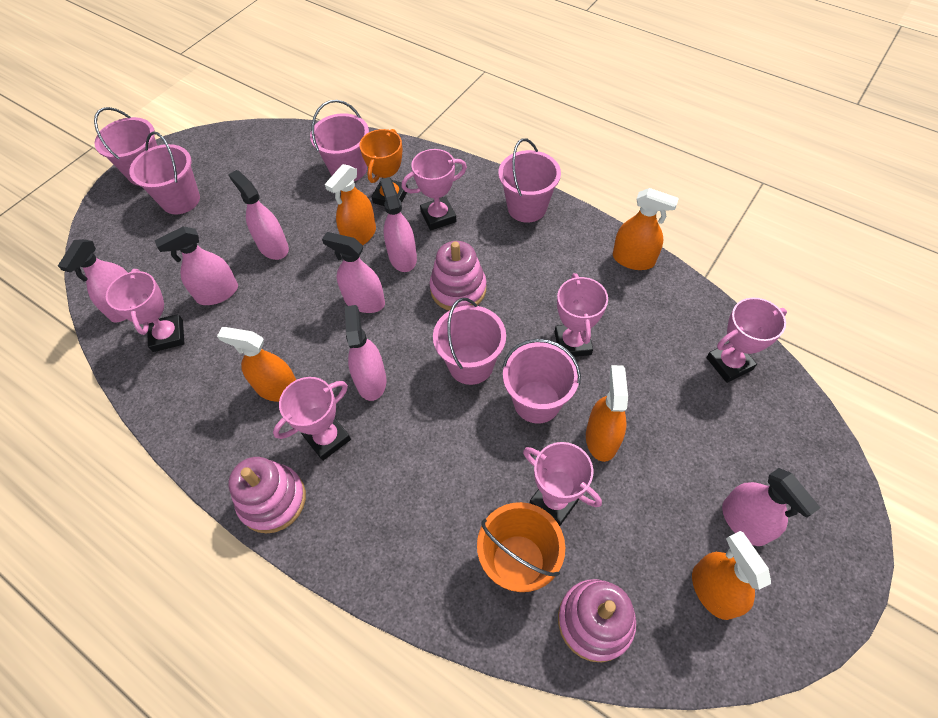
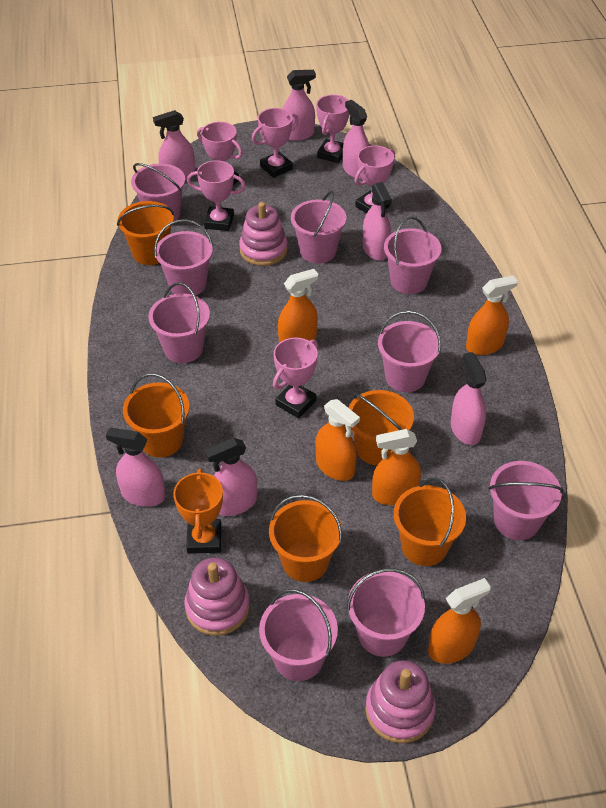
orange bucket: [477,502,565,592] = 1 -> [117,201,174,265] [123,373,189,457] [269,495,342,582] [348,390,414,465] [394,478,466,566] = 5
pink bucket: [94,107,158,186] [129,132,200,214] [310,100,369,181] [433,298,506,385] [499,138,561,223] [503,339,581,424] = 6 -> [131,163,185,221] [148,282,210,363] [154,219,213,296] [259,589,338,681] [291,191,346,264] [347,568,425,657] [378,311,441,392] [384,216,441,294] [489,461,564,540] = 9

